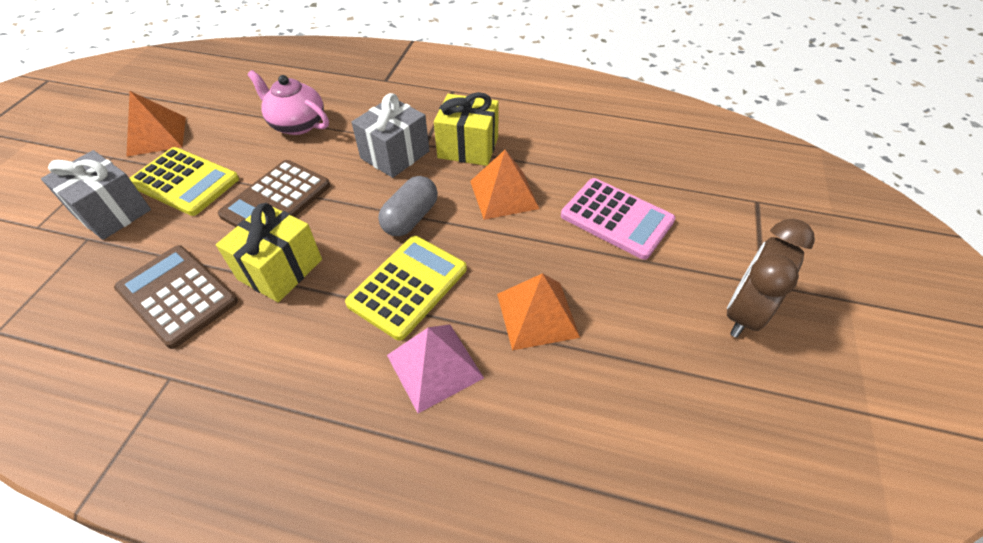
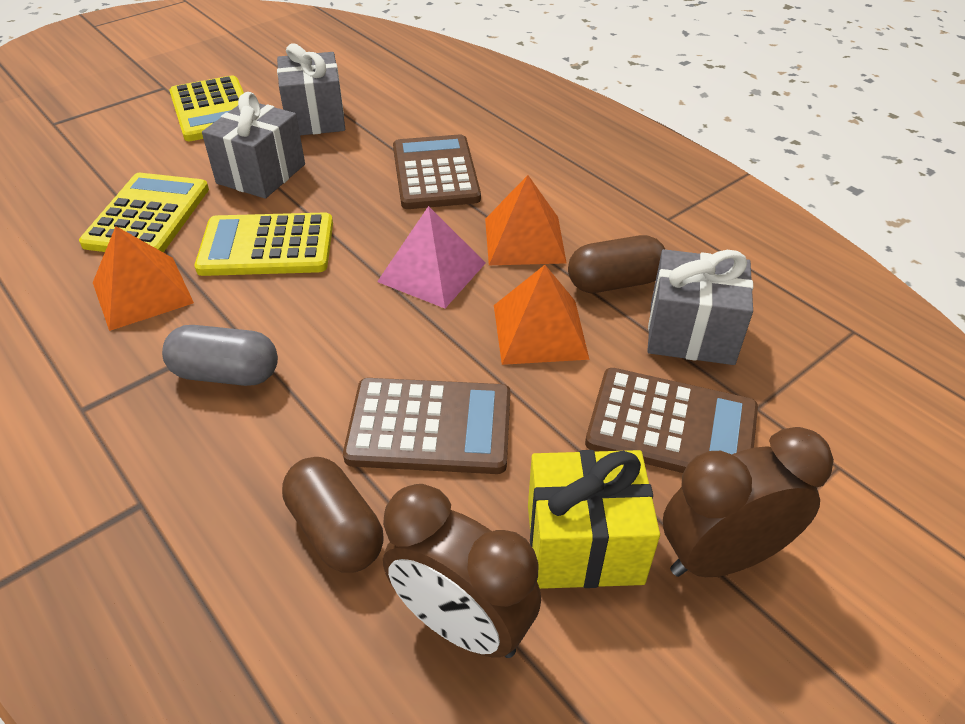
brown calculator: [114,245,238,349] [218,160,331,227] = 2 -> [343,378,511,474] [393,134,481,209] [585,368,758,473] = 3
brown capsule: none = 0 -> [282,457,384,573] [568,235,665,293] = 2
brown clock: [727,219,815,338] = 1 -> [383,484,541,658] [663,427,834,577] = 2
grey gift: [41,150,151,240] [351,93,430,178] = 2 -> [202,92,305,199] [277,43,345,135] [647,249,753,365] = 3
pink calculator: [561,178,676,260] = 1 -> none = 0
pink teapot: [247,70,329,135] = 1 -> none = 0
yellow calculator: [129,147,239,216] [345,236,467,341] = 2 -> [79,173,209,253] [169,75,244,141] [194,212,333,276] = 3
yellow gift: [216,203,322,302] [434,92,499,166] = 2 -> [528,450,660,589] = 1

